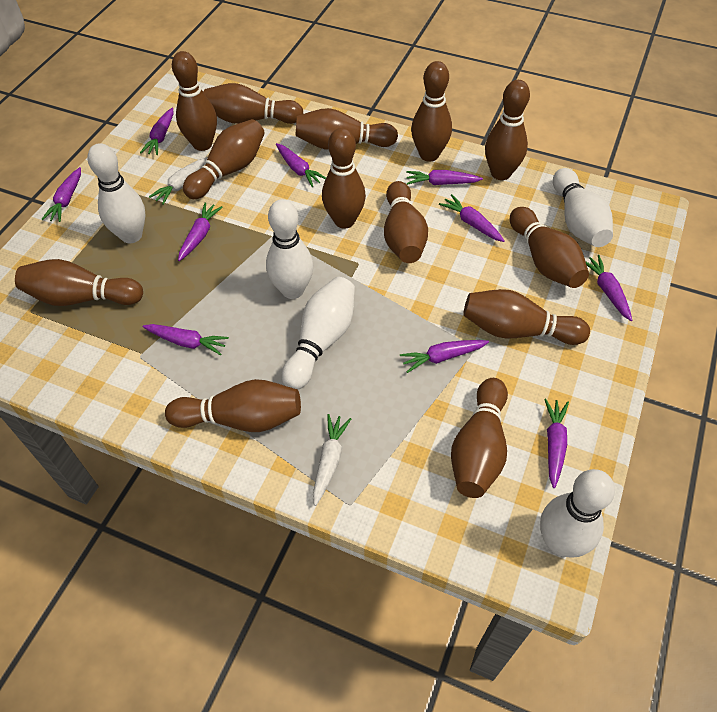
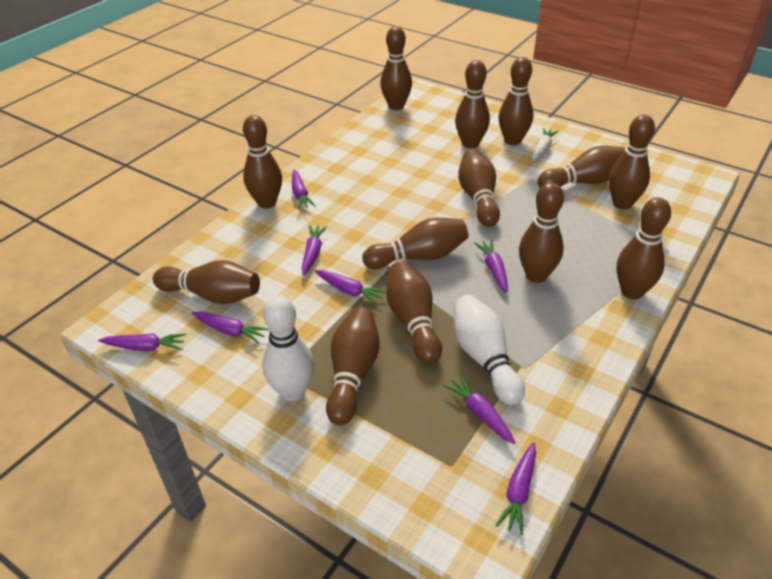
purple carrot: [41,167,81,222] [140,108,173,155] [142,324,229,355] [178,203,223,261] [276,143,326,187] [400,340,489,373] [406,170,483,185] [439,194,505,242] [544,399,569,488] [586,255,632,321] = 10 -> [98,333,186,351] [192,311,269,344] [292,170,316,210] [302,225,327,275] [315,270,386,305] [443,375,516,444] [474,240,508,293] [495,442,536,535] = 8
white bowling pin: [87,143,146,244] [266,199,313,299] [282,277,355,390] [540,469,615,558] [553,168,613,247] = 5 -> [262,296,314,401] [454,295,525,405] = 2
white carrot: [149,157,208,205] [313,414,351,506] = 2 -> [532,128,559,161] = 1

